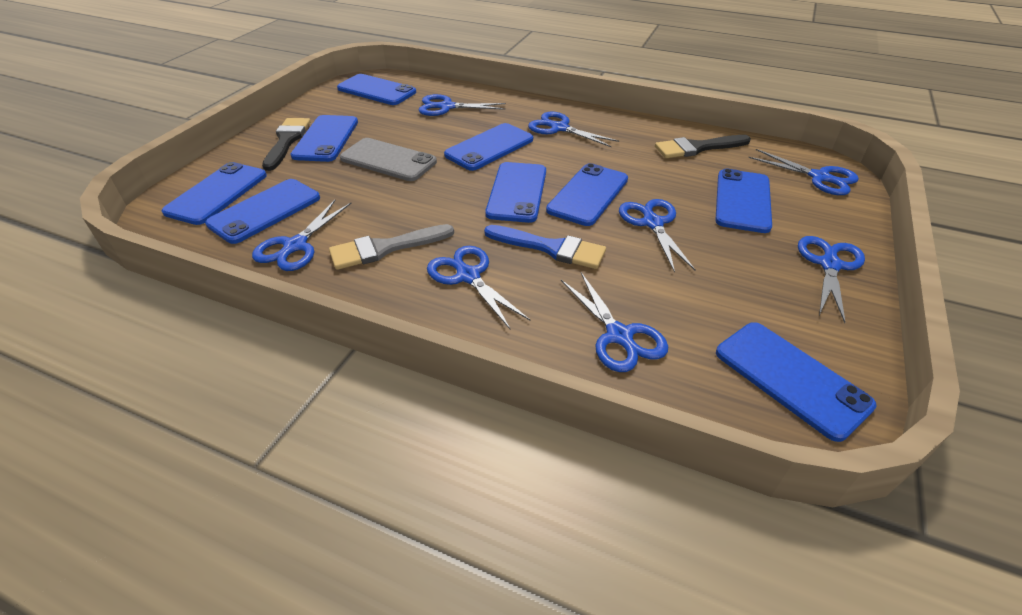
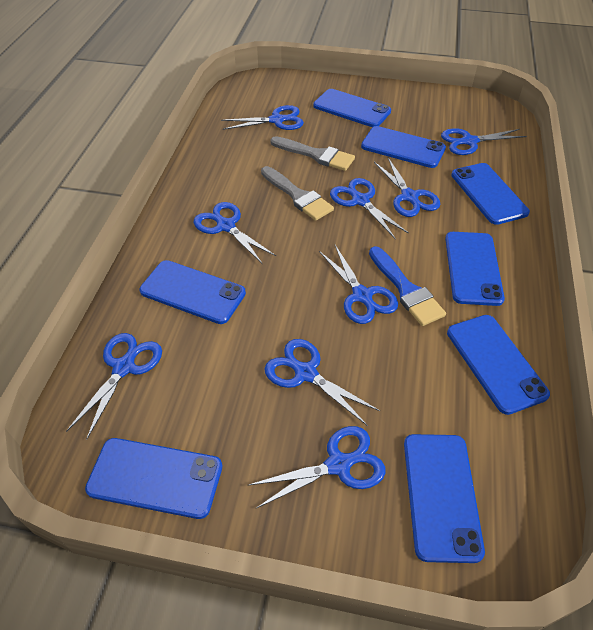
black brush: [262,118,310,171] [655,135,751,158] = 2 -> none = 0
blue phone: [161,162,267,225] [205,179,320,244] [290,115,358,162] [337,74,416,105] [444,123,533,171] [485,162,546,223] [546,163,628,226] [715,169,772,233] [716,322,877,442] = 9 -> [85,438,222,519] [139,260,246,324] [313,89,391,127] [361,126,446,168] [404,434,485,563] [445,232,505,306] [447,315,550,415] [451,163,530,225] = 8
blue scissors: [252,200,351,271] [418,94,506,116] [427,246,530,329] [528,112,619,147] [561,272,668,372] [619,199,696,273] [748,149,859,195] [798,236,865,323] = 8 -> [66,333,162,440] [193,202,276,263] [221,105,304,130] [249,426,386,508] [264,339,380,426] [319,245,398,324] [330,178,409,239] [374,158,440,217] [441,128,527,155] = 9
grey brush: [329,224,454,270] = 1 -> [261,166,334,221] [270,136,355,171] = 2
grey phone: [340,138,437,181] = 1 -> none = 0

